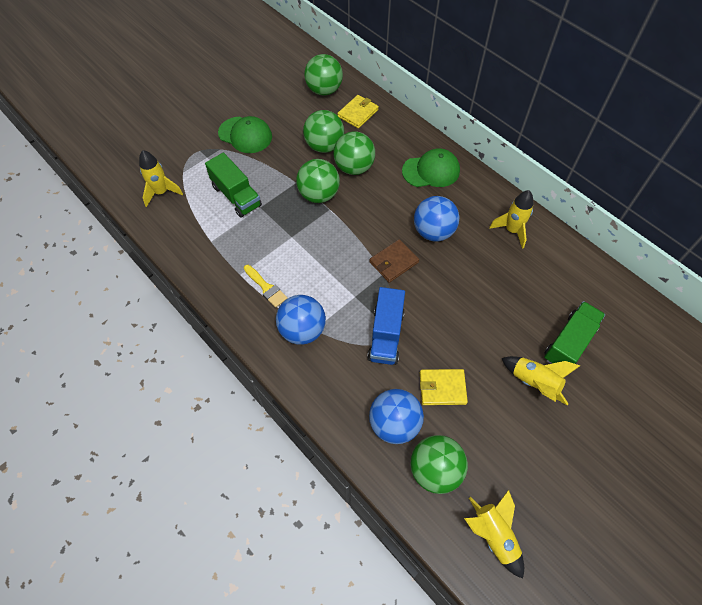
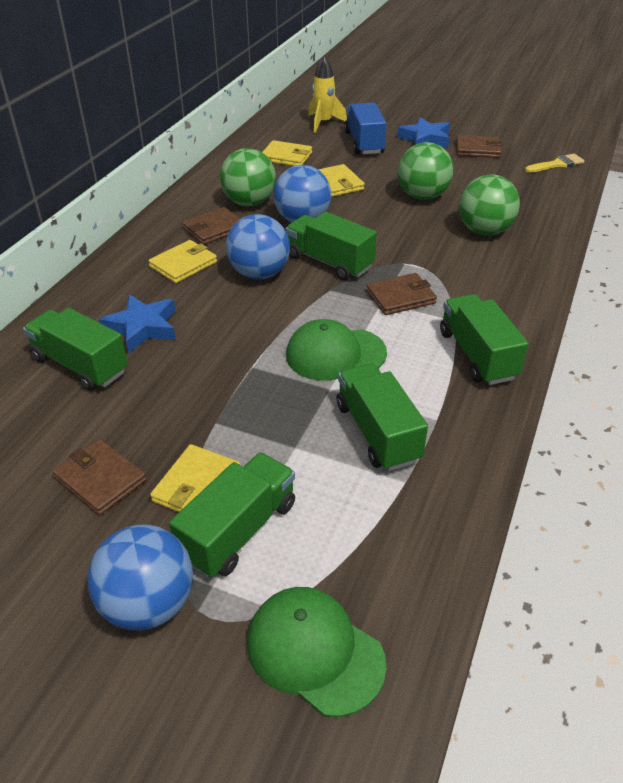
blue star: none = 0 -> [99,294,176,353] [397,117,450,148] = 2
brown wallet: [369,239,419,283] = 1 -> [53,439,147,515] [182,207,240,245] [366,273,437,315] [456,135,502,158] = 4
green ball: [296,159,340,203] [303,110,344,153] [304,54,343,95] [333,131,375,175] [410,435,468,494] = 5 -> [220,148,276,206] [398,142,453,200] [459,174,520,236] = 3
green truck: [205,153,262,217] [544,301,605,364] = 2 -> [23,308,128,391] [169,452,295,578] [286,212,377,280] [337,363,428,471] [440,294,528,385] = 5
yellow rocket: [139,150,183,207] [464,490,524,579] [489,190,533,249] [501,356,580,405] = 4 -> [308,55,347,133] = 1
yellow wallet: [337,95,379,128] [420,369,468,405] = 2 -> [148,240,217,283] [150,444,240,512] [262,140,312,166] [318,164,365,197] = 4

